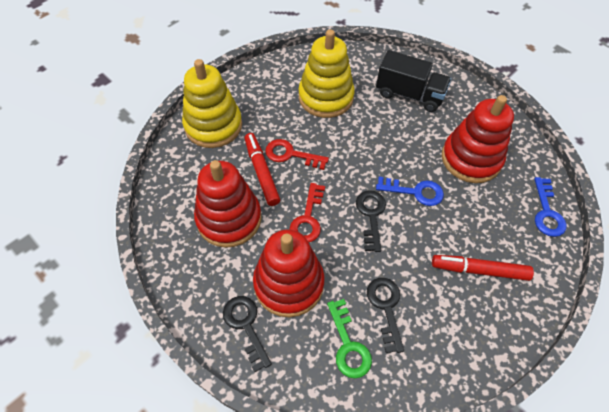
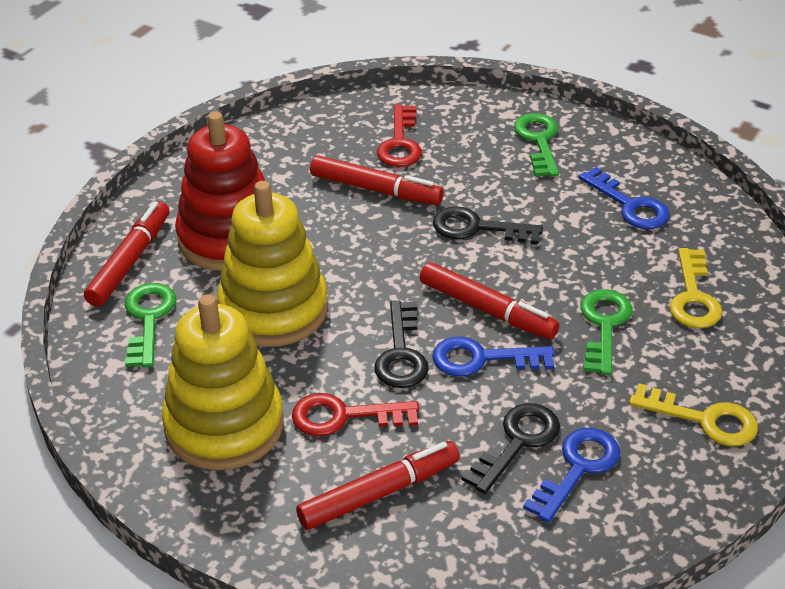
black truck: [376,50,451,112] = 1 -> none = 0
blue key: [376,177,444,206] [534,177,567,237] = 2 -> [432,337,555,377] [523,428,620,523] [579,167,670,229] = 3
green key: [327,299,372,378] = 1 -> [125,283,176,367] [514,113,559,176] [580,289,632,375] = 3
red marker: [244,133,280,206] [432,255,534,281] = 2 -> [84,201,170,307] [296,441,460,530] [310,155,444,205] [420,262,560,340] = 4
red stacking toy: [194,160,261,248] [253,229,325,317] [442,95,514,183] = 3 -> [175,112,265,271] = 1
yellow key: none = 0 -> [629,383,758,446] [670,248,723,328] = 2

